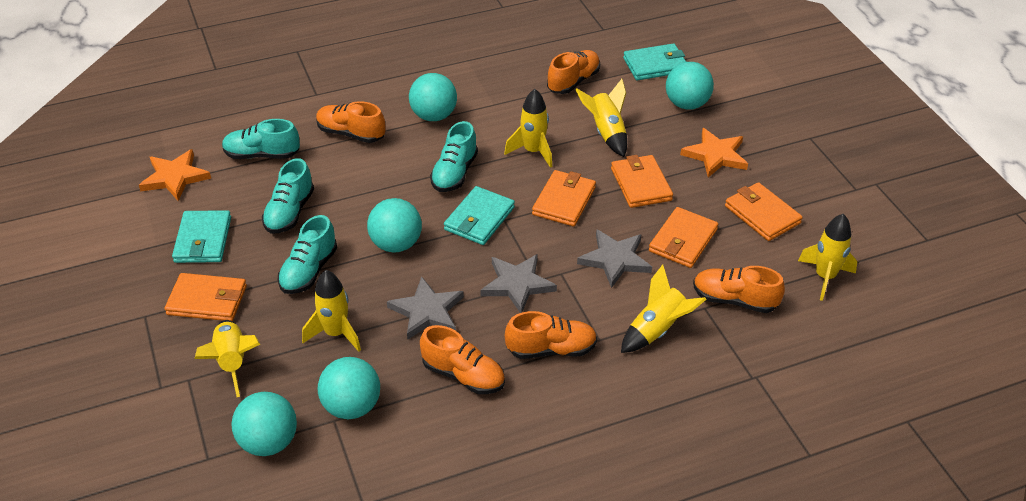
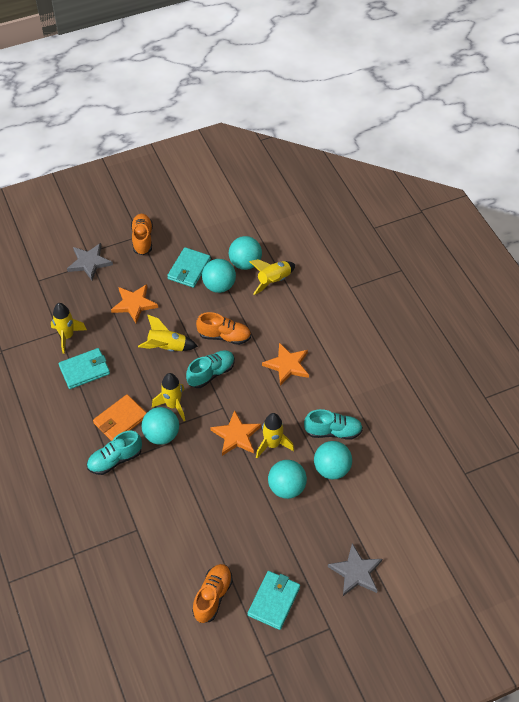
grey star: [387,276,464,340] [480,254,557,313] [577,229,652,288] = 3 -> [67,243,113,280] [328,544,382,596] = 2
orange shoe: [316,101,385,143] [420,325,505,394] [505,311,597,359] [547,50,600,94] [693,266,785,313] = 5 -> [131,214,153,255] [192,564,233,623] [196,312,251,345] = 3
orange star: [139,149,211,201] [680,128,748,178] = 2 -> [111,284,158,323] [210,410,261,456] [262,343,309,386] = 3
orange wallet: [165,273,247,321] [532,170,596,226] [611,155,673,208] [649,207,718,268] [725,182,803,241] = 5 -> [93,394,146,441] = 1
turquoise shoe: [222,119,300,159] [262,158,314,233] [278,215,337,294] [430,121,478,192] = 4 -> [87,431,142,475] [186,350,235,388] [304,409,363,440] = 3
yellow rocket: [195,320,260,397] [302,270,361,352] [504,89,552,168] [576,79,627,157] [621,265,707,353] [798,214,857,301] = 6 -> [51,303,87,354] [138,315,198,352] [152,373,185,421] [249,259,295,295] [256,413,294,458] = 5

